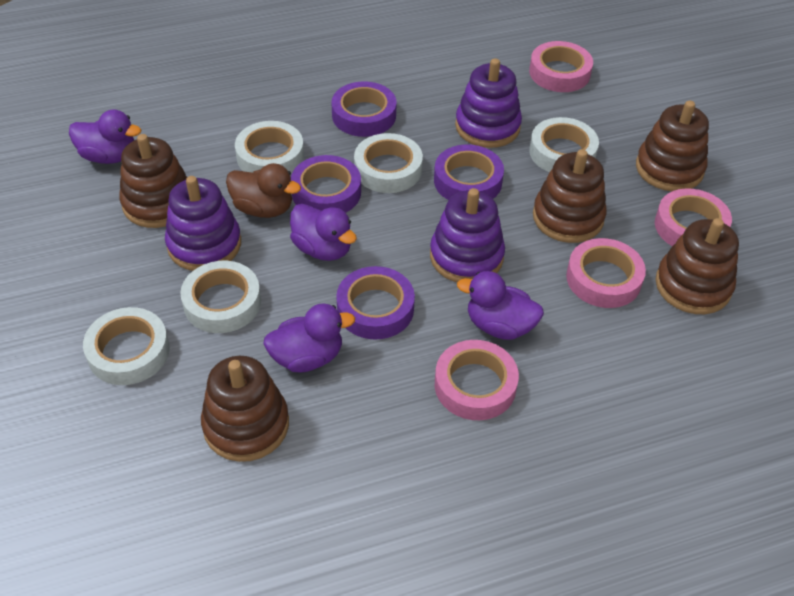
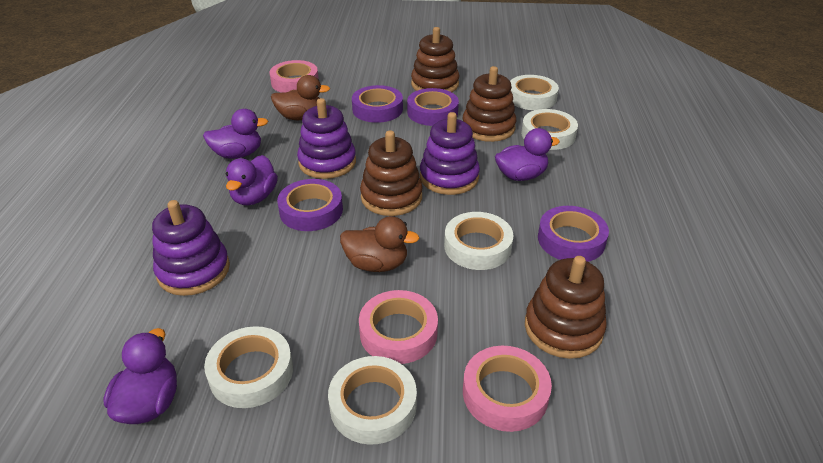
brown duck: [226,163,301,218] = 1 -> [271,75,330,120] [340,216,420,272] = 2
brown stacking toy: [119,134,187,228] [201,356,289,462] [533,149,607,243] [636,101,709,191] [655,218,739,314] = 5 -> [360,131,423,216] [411,27,459,92] [463,66,516,142] [525,256,607,359] = 4
pink tape: [435,340,519,420] [529,41,593,92] [566,238,646,308] [655,188,732,246] = 4 -> [269,60,319,93] [359,290,438,364] [463,346,552,432] = 3

